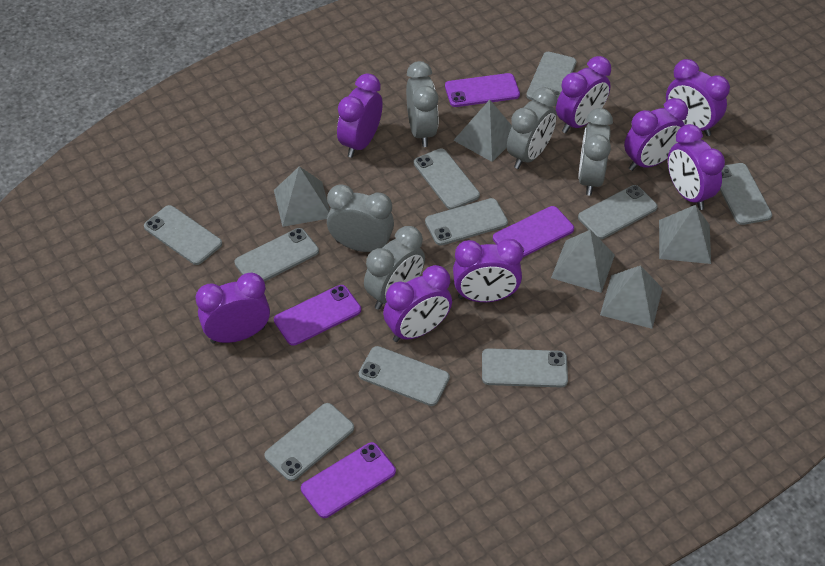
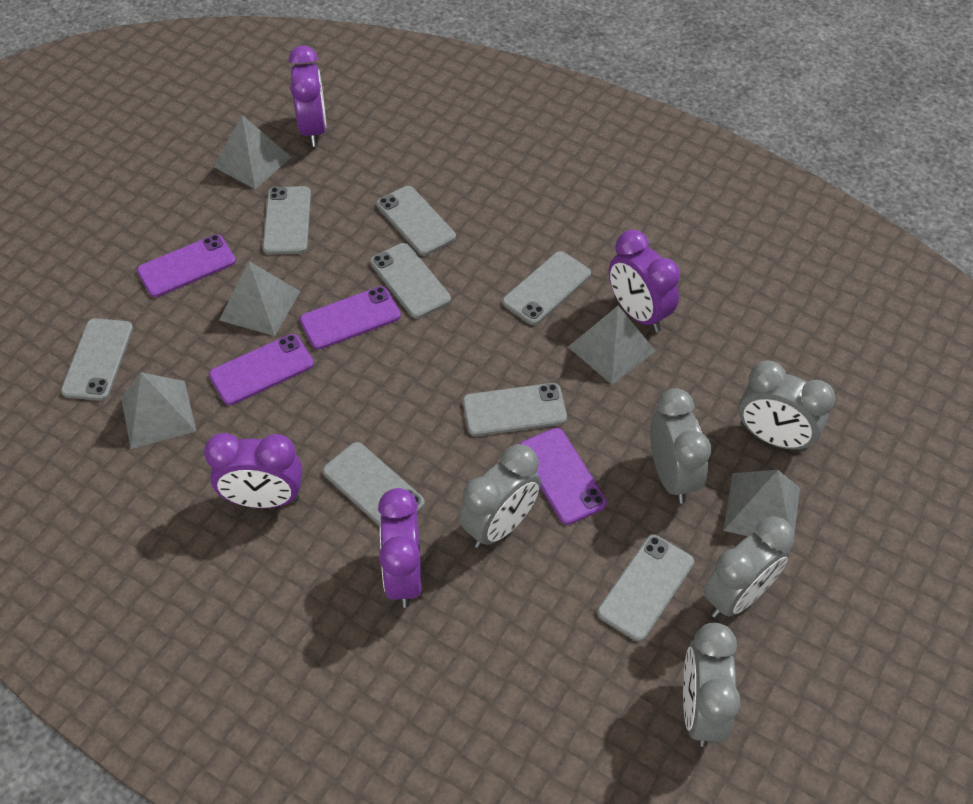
grey phone: [144,205,222,265] [234,228,319,282] [264,403,354,481] [359,346,450,406] [414,148,480,209] [425,198,508,246] [482,348,568,387] [526,52,576,100] [578,185,658,239] [720,163,772,225] = 10 -> [61,318,133,401] [262,186,311,254] [323,442,425,527] [370,243,451,319] [376,186,456,256] [463,383,567,436] [502,251,591,325] [597,535,694,642] = 8
purple clock: [196,273,270,344] [337,74,383,158] [383,265,452,342] [453,239,524,302] [556,56,611,133] [624,98,688,171] [666,59,730,136] [668,124,725,210] = 8 -> [204,433,303,508] [289,46,326,147] [378,488,422,608] [609,230,680,332] = 4

